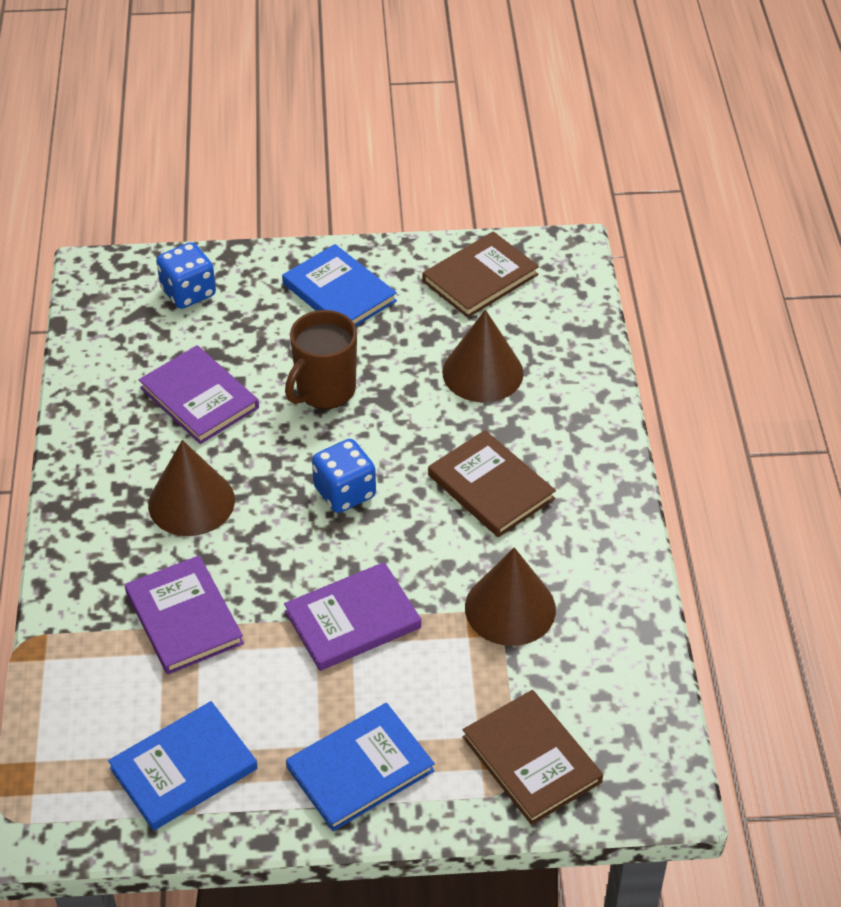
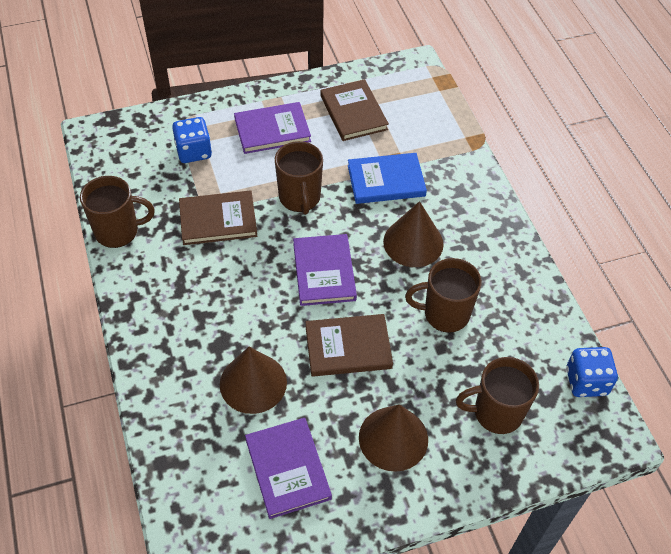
blue book: [108,701,258,831] [282,244,397,326] [286,703,435,831] = 3 -> [348,153,427,204] = 1
brown mug: [285,310,357,409] = 1 -> [80,176,155,248] [275,141,323,215] [405,258,482,333] [456,357,539,434] = 4

